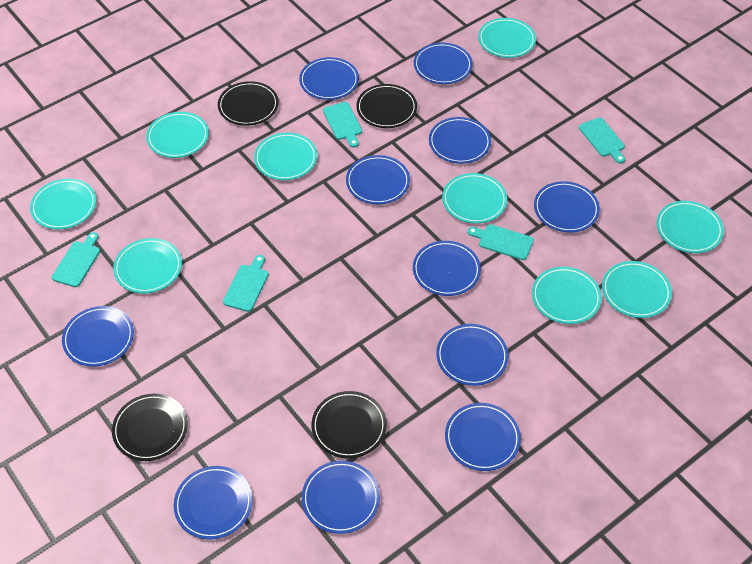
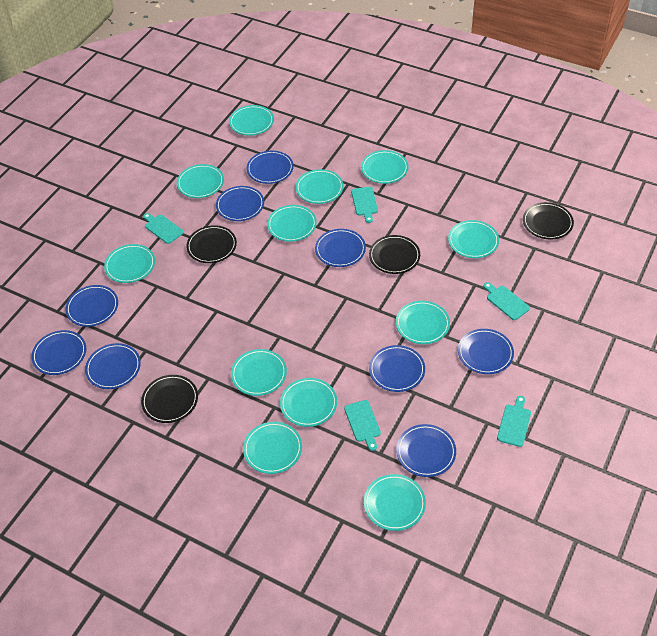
blue plate: [62,306,134,367] [174,466,253,540] [299,57,359,100] [302,461,380,534] [346,155,410,204] [413,241,481,296] [414,43,473,84] [429,117,491,164] [436,324,508,386] [445,403,521,471] [534,181,600,233] = 11 -> [31,330,86,375] [65,285,118,327] [85,343,141,389] [216,186,264,221] [247,151,294,184] [315,229,366,267] [369,345,425,392] [396,424,456,477] [458,329,514,374] = 9
turquoise plate: [30,179,96,229] [113,238,182,293] [146,112,209,158] [254,133,317,180] [442,173,507,224] [478,18,536,58] [532,267,602,324] [602,261,672,318] [657,201,724,253] = 9 -> [104,244,155,283] [177,164,224,198] [229,105,274,136] [231,349,287,396] [243,422,302,474] [267,205,317,242] [280,378,337,427] [296,169,344,204] [361,150,408,184] [364,474,426,531] [396,301,450,344] [448,220,499,258] = 12

